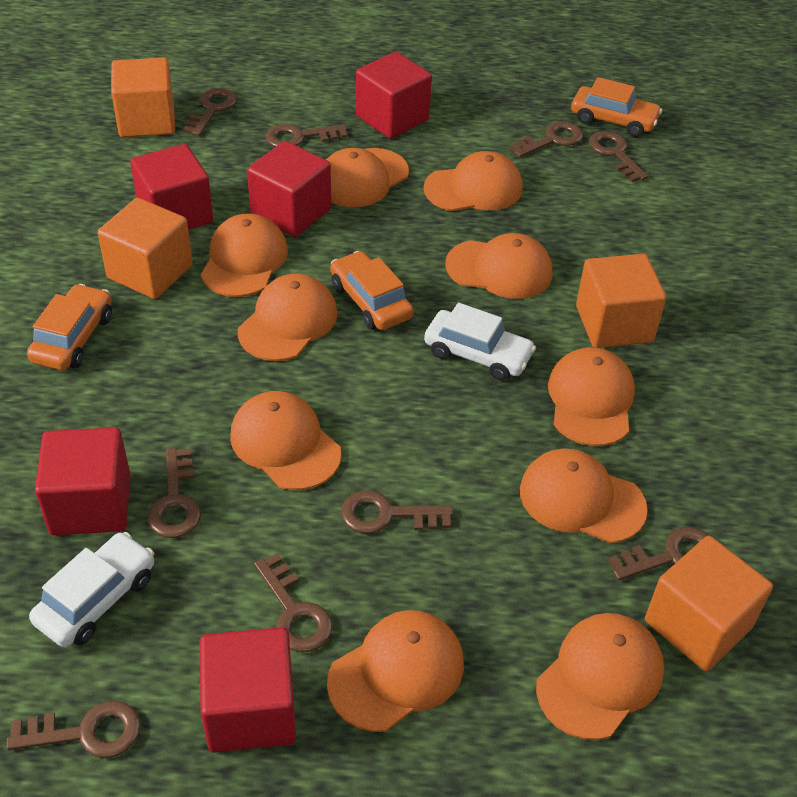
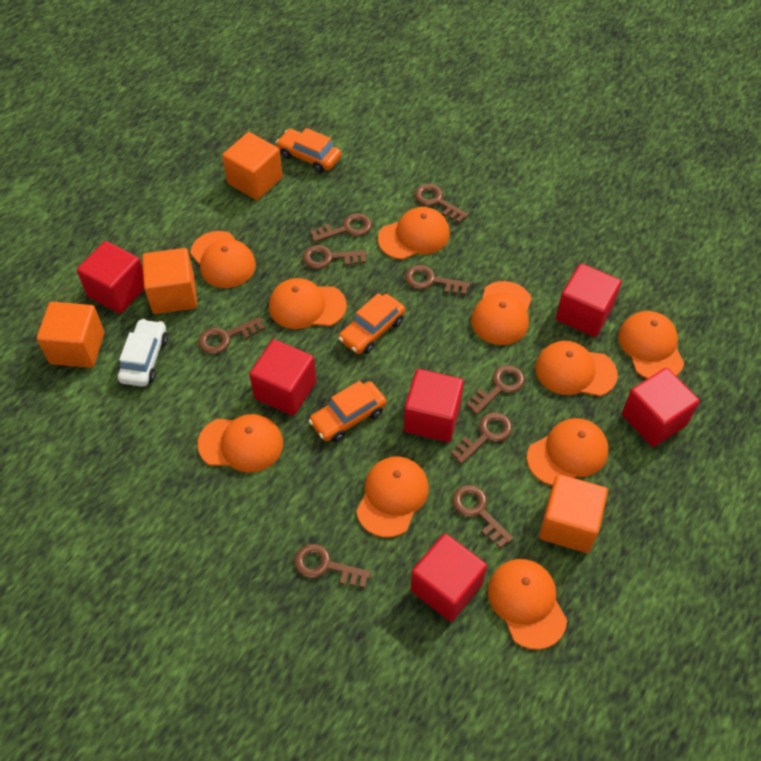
red cube: [35,428,130,535] [130,144,213,230] [200,627,296,753] [247,141,331,237] [356,52,432,139] = 5 -> [77,241,144,314] [249,339,316,416] [404,369,464,442] [411,534,487,622] [556,263,621,337] [622,368,700,447] = 6
white car: [29,532,154,647] [424,303,536,381] = 2 -> [118,319,168,387] = 1

